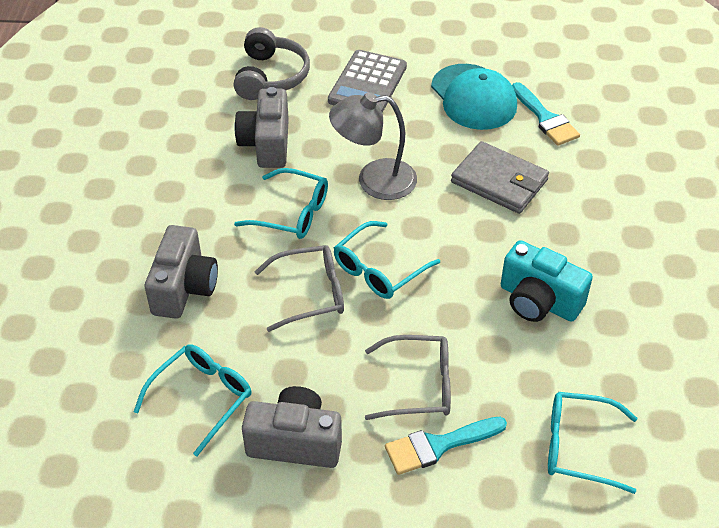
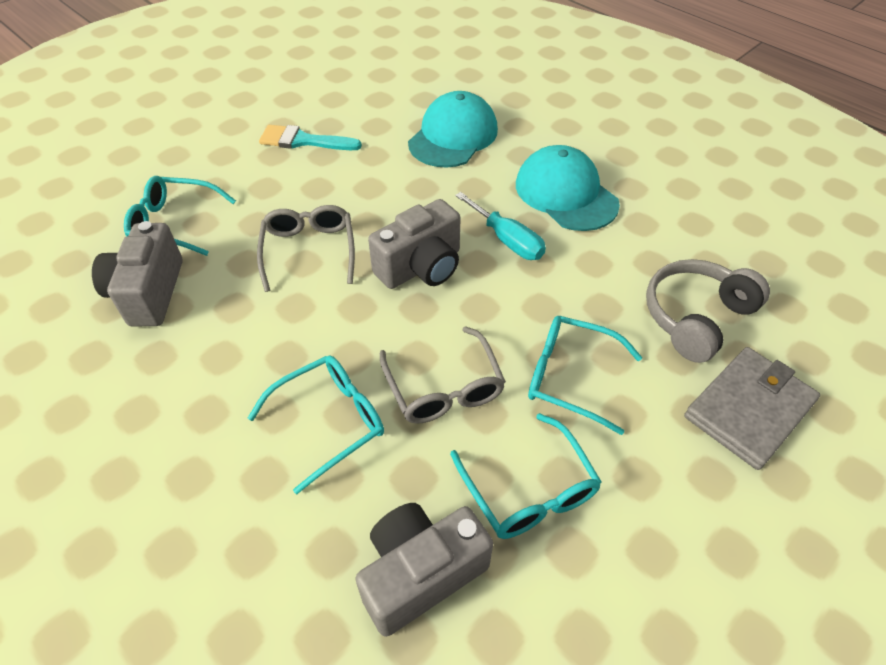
grey calculator: [328,50,407,113] = 1 -> none = 0
grey lamp: [329,92,417,200] = 1 -> none = 0
turquoise brush: [385,417,507,475] [512,82,580,146] = 2 -> [259,125,362,150] = 1
turquoise camera: [501,240,593,322] = 1 -> none = 0
turquoise cap: [431,64,517,130] = 1 -> [408,91,498,168] [516,145,620,231] = 2
turquoise screwdriver: none = 0 -> [455,192,546,260] = 1

